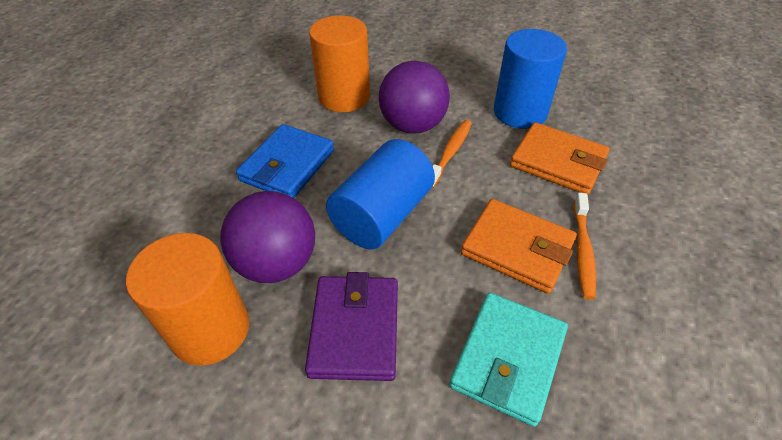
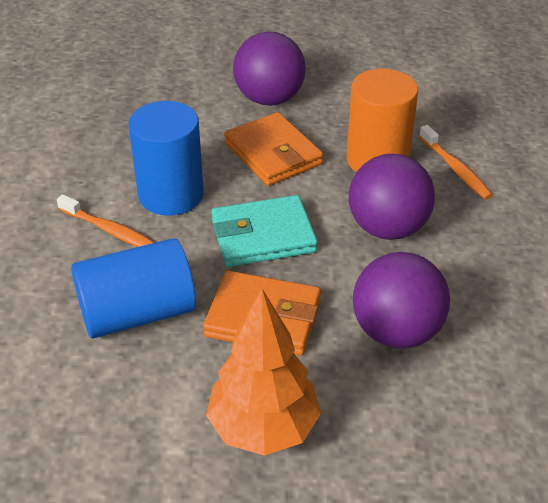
blue wallet: [236,124,334,198] = 1 -> none = 0
orange cylinder: [126,233,249,366] [309,15,370,112] = 2 -> [346,69,418,172] = 1
orange tree: none = 0 -> [206,289,321,456] = 1
purple ball: [220,191,315,283] [379,61,450,133] = 2 -> [233,32,306,106] [349,154,435,240] [353,252,450,348] = 3
purple wallet: [305,272,398,381] = 1 -> none = 0

